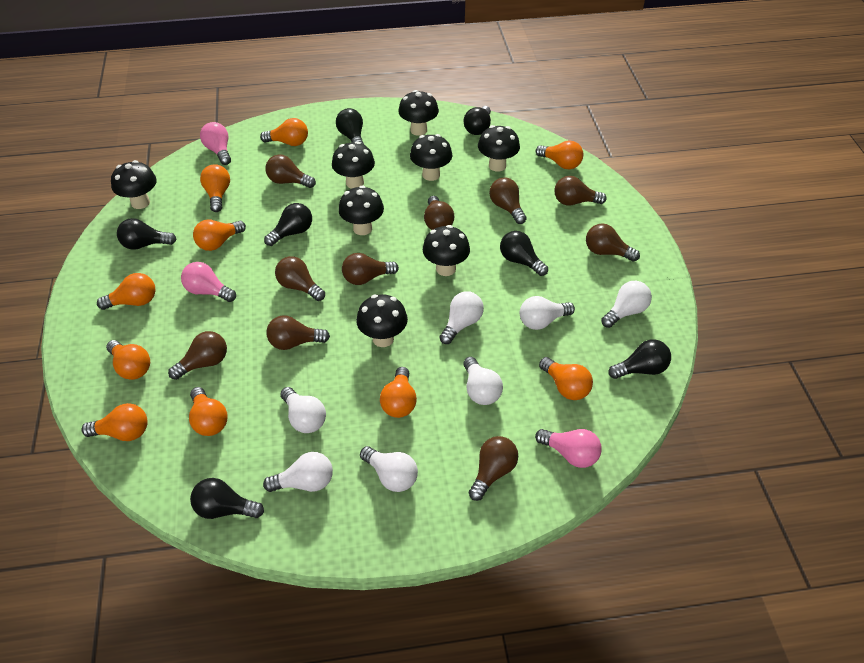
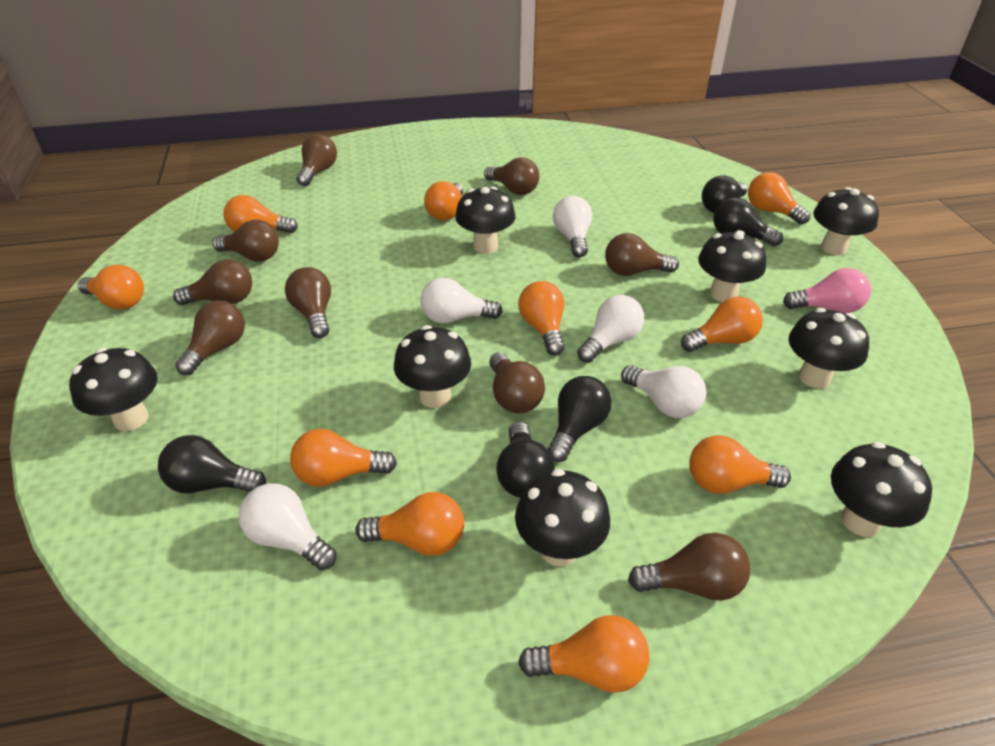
black light bulb: [117,218,177,250] [190,478,264,519] [264,203,312,246] [336,108,364,145] [464,106,491,135] [500,231,548,276] [609,339,671,379] = 7 -> [158,435,266,494] [496,422,555,498] [547,376,612,462] [702,175,747,213] [713,197,783,246] = 5
brown light bulb: [168,331,227,380] [265,154,316,188] [266,315,330,350] [275,256,325,301] [342,253,399,285] [424,196,455,230] [469,436,518,501] [489,177,527,224] [555,176,607,206] [586,224,640,262] = 10 -> [173,259,252,305] [175,300,245,375] [212,220,279,262] [285,267,331,338] [297,134,337,186] [484,157,539,195] [489,352,545,413] [605,233,679,276] [628,533,751,601] = 9
pink light bulb: [181,262,236,302] [200,122,231,165] [535,429,602,468] = 3 -> [783,268,871,313] = 1
white light bulb: [263,452,333,492] [280,387,326,433] [360,446,418,492] [439,291,484,344] [463,357,503,405] [520,296,575,330] [601,281,652,328] = 7 -> [239,483,337,570] [420,277,503,323] [553,196,592,258] [577,295,644,363] [621,365,706,418] = 5

